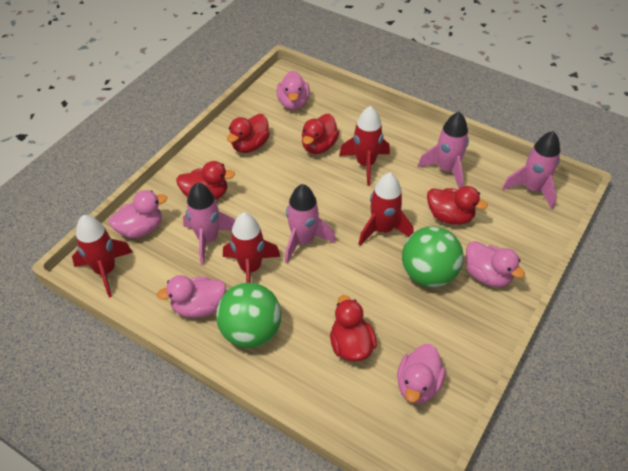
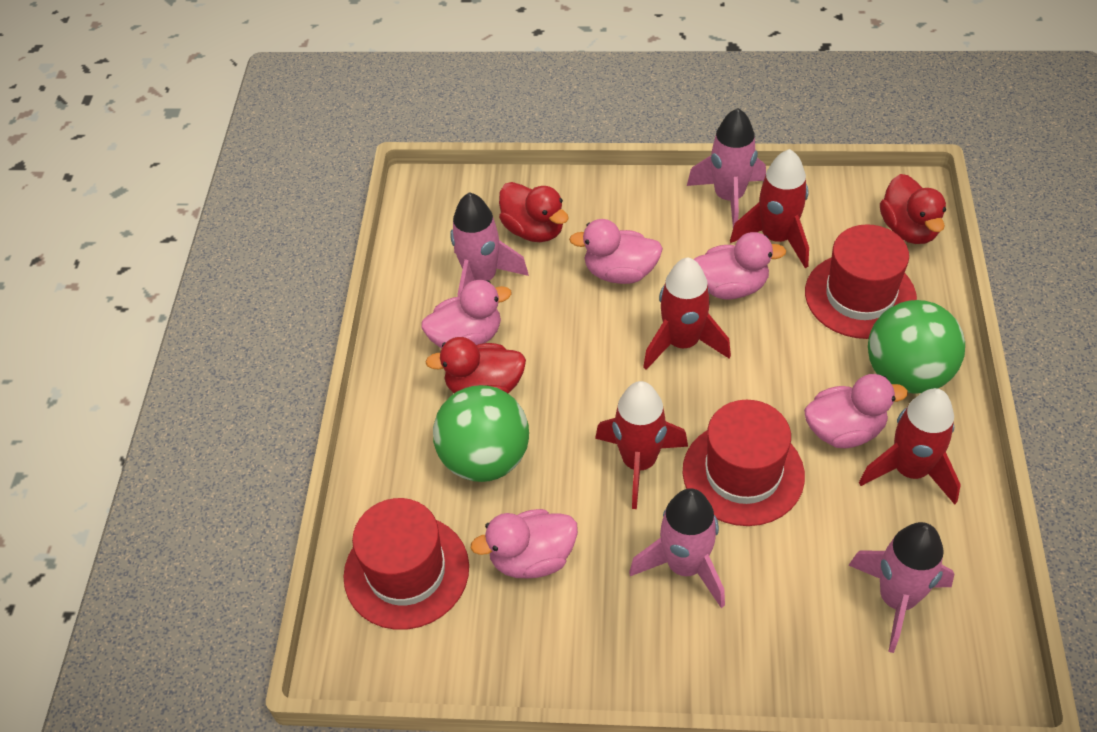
red duck: [176,161,235,200] [227,114,270,153] [302,114,339,154] [330,295,377,362] [427,186,488,225] = 5 -> [425,337,526,394] [499,182,569,242] [880,174,946,244] = 3
red hat: none = 0 -> [343,498,469,630] [683,400,805,526] [805,224,917,339] = 3

